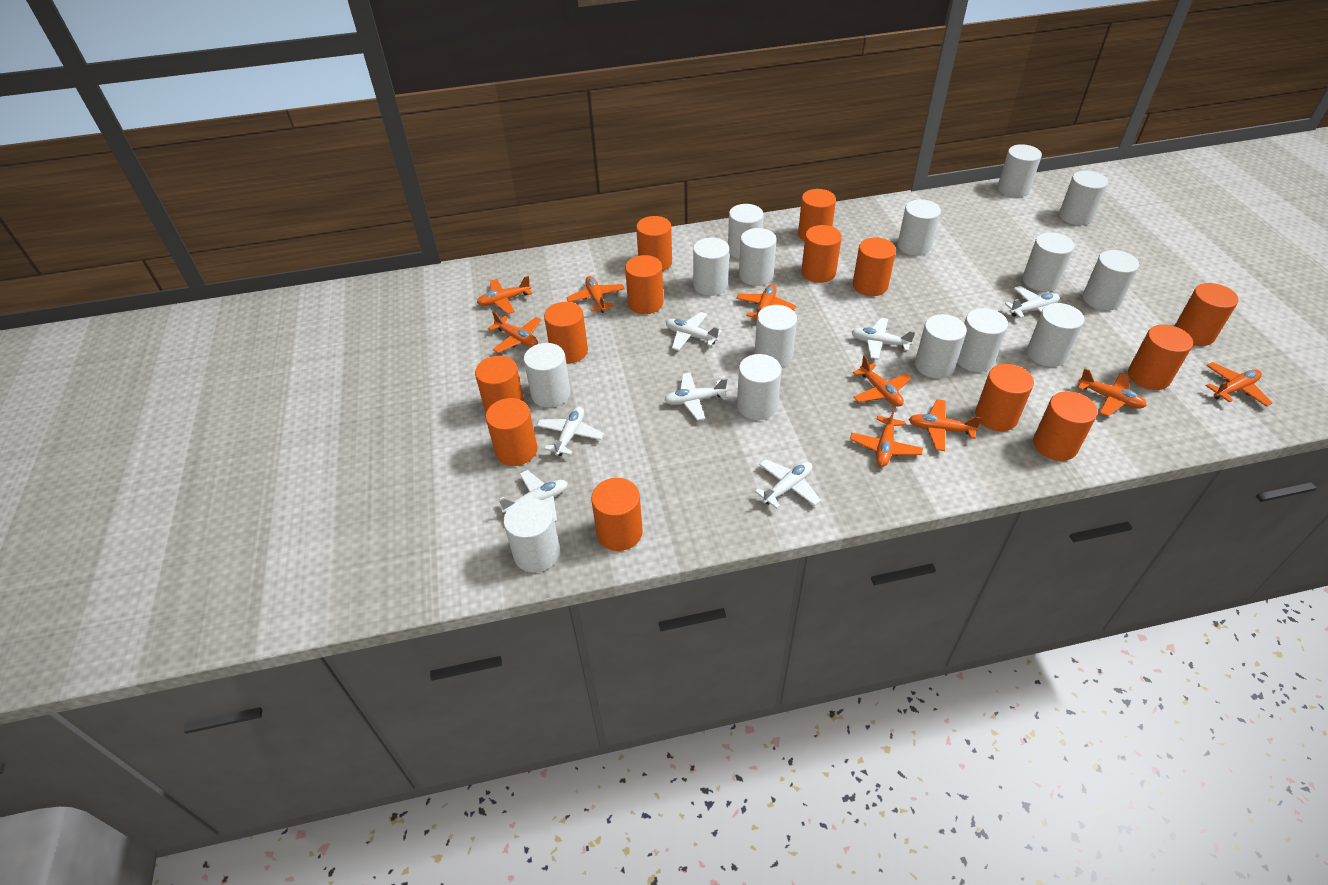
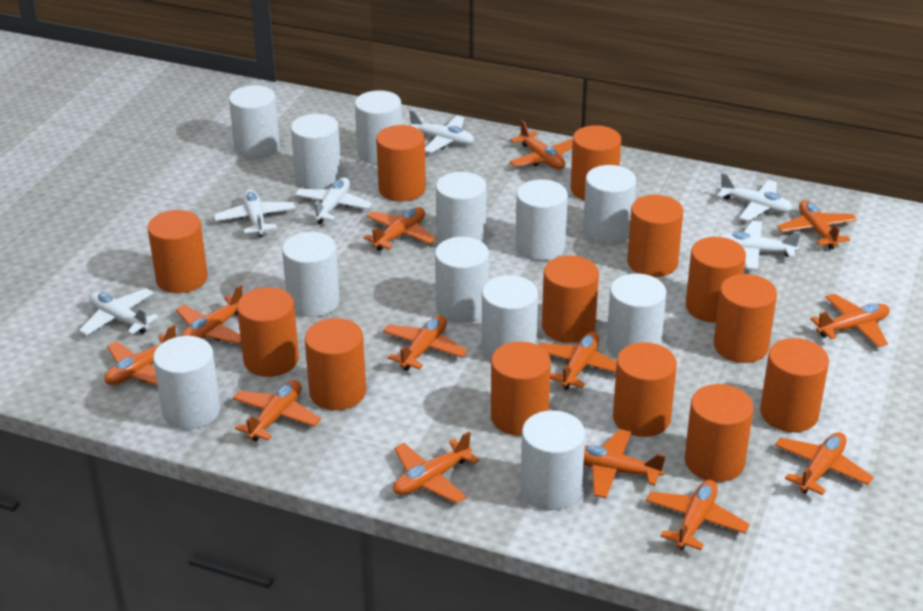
orange plane: [477,276,532,314] [488,311,541,353] [566,276,625,313] [736,284,796,321] [850,406,923,467] [853,356,912,407] [909,399,982,451] [1078,368,1147,416] [1206,362,1272,407] = 9 -> [104,325,176,386] [176,285,242,344] [233,380,321,441] [363,207,436,251] [383,315,468,371] [393,432,479,503] [509,120,573,169] [538,332,617,390] [583,429,666,498] [646,480,750,550] [775,432,874,495] [777,200,857,250] [810,294,890,347] = 13
white cylinder: [503,498,560,573] [524,343,571,408] [693,238,729,296] [728,204,764,259] [737,354,781,420] [739,228,777,286] [755,305,797,367] [898,199,941,256] [915,314,967,378] [957,308,1008,372] [998,144,1042,197] [1022,232,1074,292] [1027,303,1084,367] [1059,171,1108,225] [1083,250,1139,310] = 15 -> [153,336,220,429] [229,85,280,159] [282,232,340,317] [291,114,342,189] [355,90,402,164] [435,237,489,322] [436,172,486,244] [482,275,538,359] [516,180,568,261] [521,410,585,510] [583,165,636,245] [606,273,667,357] = 12
white plane: [499,470,568,522] [537,407,604,456] [664,373,728,420] [666,312,722,351] [755,459,821,509] [852,318,915,360] [1005,286,1060,318] = 7 -> [79,288,159,336] [214,189,295,237] [295,178,372,224] [409,110,474,153] [717,173,793,221] [719,221,801,270] = 6

